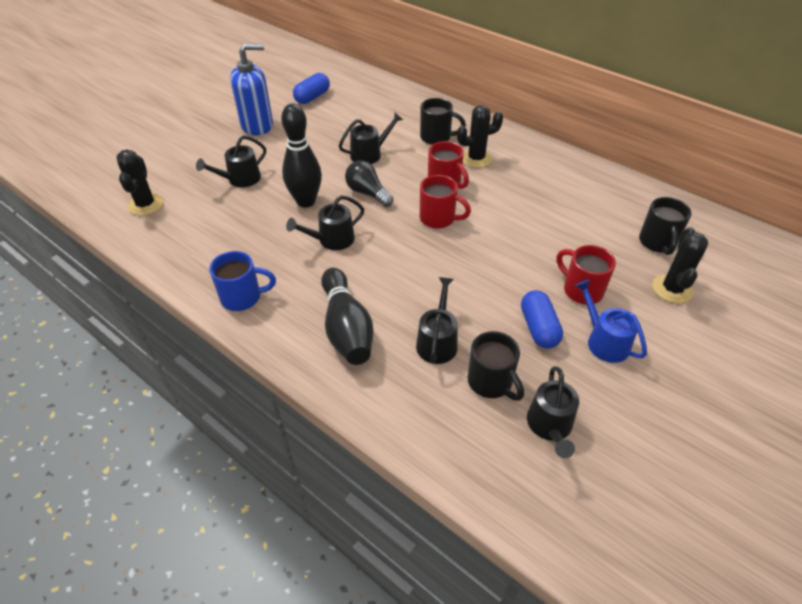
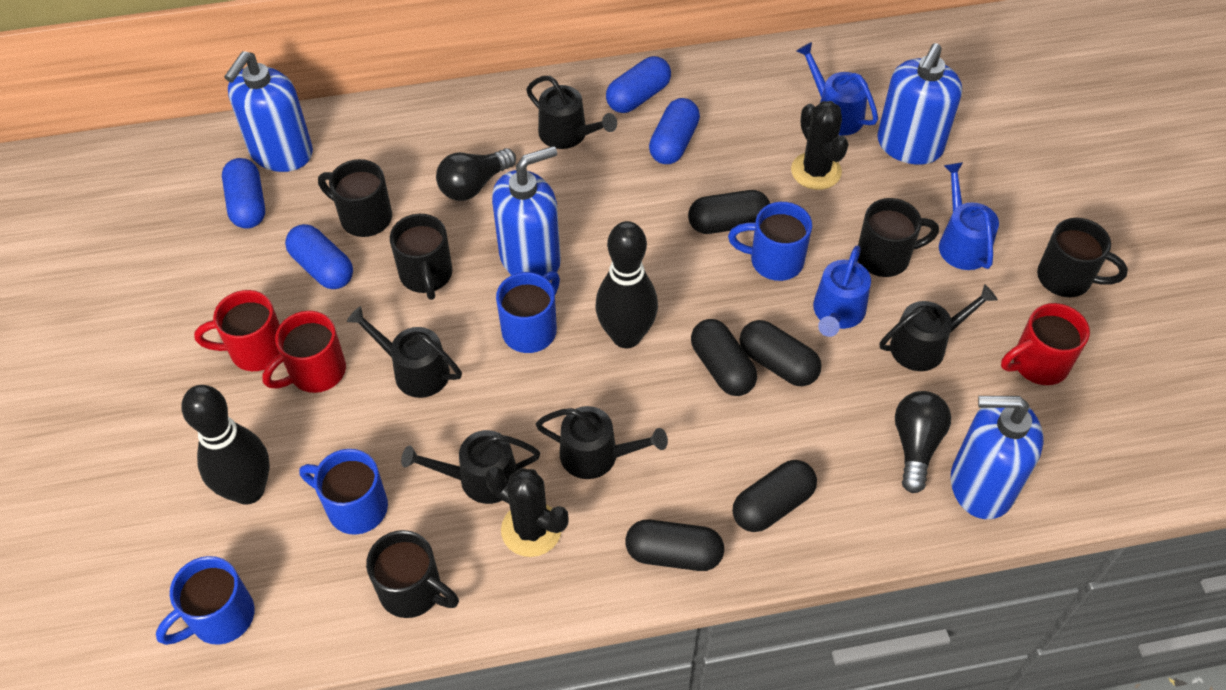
black cactus: [116,150,163,215] [457,105,503,168] [653,227,708,303] = 3 -> [485,466,569,557] [791,101,849,190] = 2
black capsule: none = 0 -> [625,520,724,571] [688,190,770,234] [691,319,757,396] [732,460,817,532] [740,320,822,386] = 5
black light bulb: [345,161,394,207] = 1 -> [436,148,516,201] [895,391,951,493] = 2
black mug: [420,98,466,145] [468,331,524,401] [639,197,692,255] = 3 -> [318,159,392,237] [366,530,459,618] [390,214,452,300] [858,198,939,277] [1037,218,1128,297] = 5
blue capsule: [293,73,330,104] [521,290,563,349] = 2 -> [222,158,265,229] [285,224,353,289] [606,56,671,113] [649,98,700,164] = 4
blue mug: [209,251,276,311] = 1 -> [156,556,255,645] [299,449,388,535] [496,271,560,353] [728,202,812,281] = 4
blue soap dispenser: [230,44,273,135] = 1 -> [224,51,313,172] [492,146,561,276] [877,43,962,165] [951,396,1043,519] = 4
blue watering can: [575,279,647,363] = 1 -> [796,42,878,136] [813,245,871,337] [939,162,999,270] = 3

